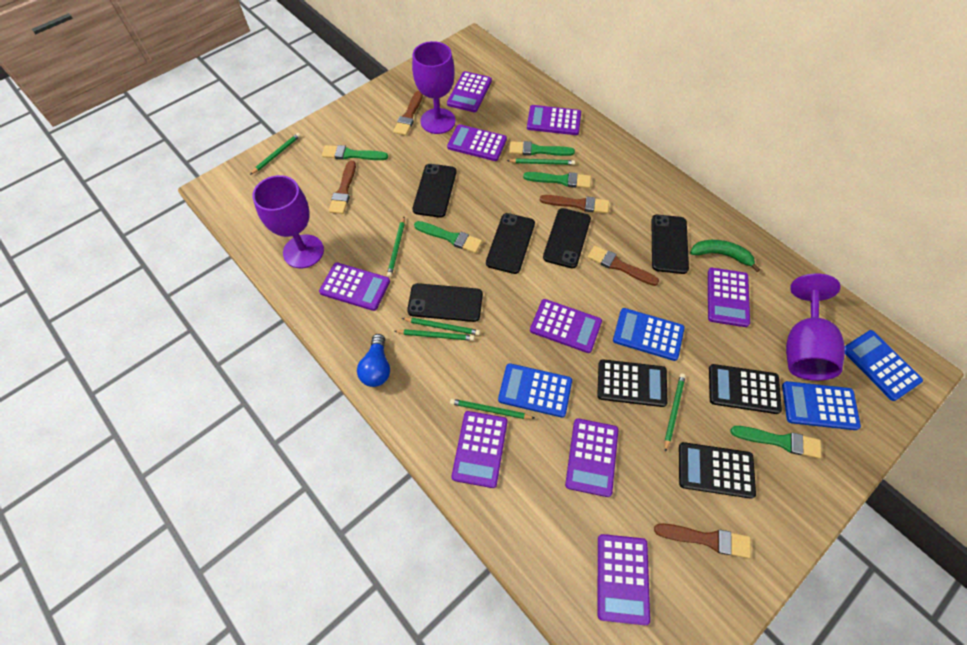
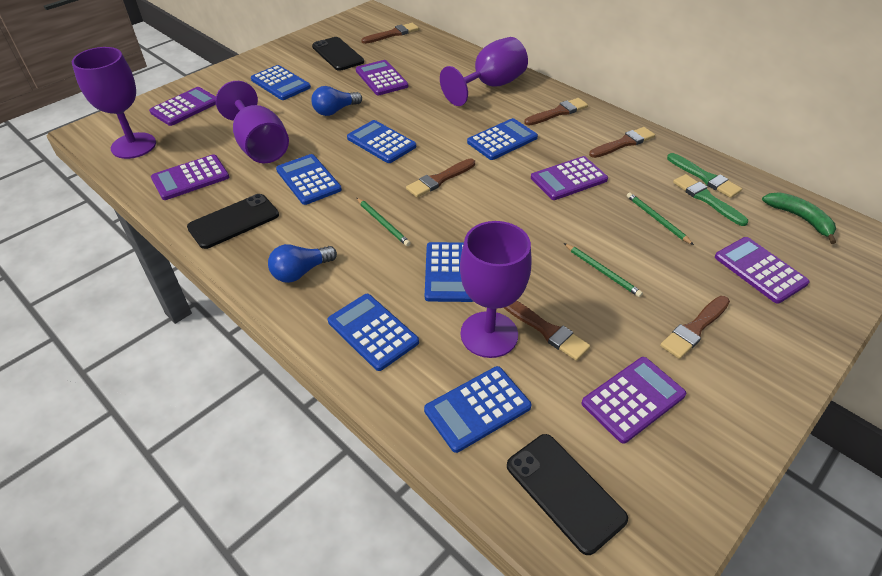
black calculator: [597,359,668,407] [679,442,756,499] [709,364,782,414] = 3 -> none = 0
black phone: [407,283,483,322] [412,164,456,218] [486,213,535,274] [543,208,591,269] [651,215,689,274] = 5 -> [187,194,279,249] [312,37,364,71] [507,434,628,555] = 3
blue calculator: [498,363,572,418] [613,308,684,361] [782,381,861,430] [845,330,923,401] = 4 -> [251,65,311,100] [276,154,342,205] [328,294,419,371] [347,120,416,163] [424,366,532,453] [425,242,473,302] [467,118,538,160] = 7
blue light bulb: [357,334,390,387] = 1 -> [268,244,337,283] [311,86,362,116] = 2
brown brush: [329,161,356,214] [393,91,423,136] [539,195,609,214] [587,245,659,286] [654,523,751,558] = 5 -> [361,23,419,44] [406,158,475,197] [504,301,590,361] [524,98,588,125] [589,127,655,158] [660,296,730,359] = 6
green brush: [322,145,388,160] [414,221,482,253] [509,141,575,156] [523,172,591,188] [731,426,821,458] = 5 -> [667,153,742,198] [673,174,748,226] = 2
green pencil: [250,133,300,175] [387,217,405,277] [394,329,474,341] [402,318,480,335] [450,399,535,419] [507,158,575,165] [665,374,686,452] = 7 -> [357,198,411,246] [564,243,643,297] [627,193,694,245] = 3
purple calculator: [319,262,390,311] [447,71,492,112] [447,124,507,161] [451,411,507,488] [527,105,581,135] [530,299,602,353] [565,418,618,497] [598,534,650,625] [708,268,750,327] = 9 -> [149,87,216,126] [151,154,229,200] [356,60,408,95] [531,156,608,200] [581,357,686,444] [715,237,810,304] = 6
purple goblet: [252,175,324,268] [412,41,455,134] [786,273,845,381] = 3 -> [72,47,156,159] [216,81,289,163] [440,37,528,106] [460,221,531,358] = 4

